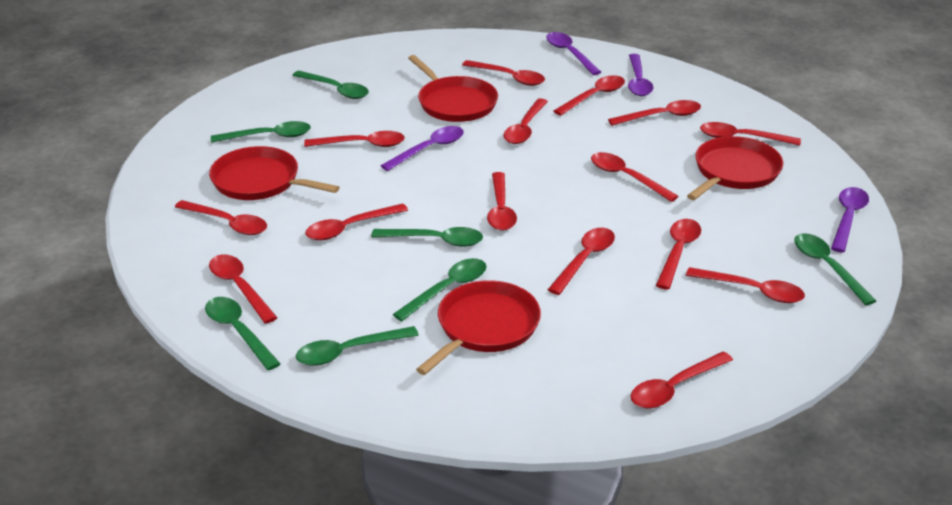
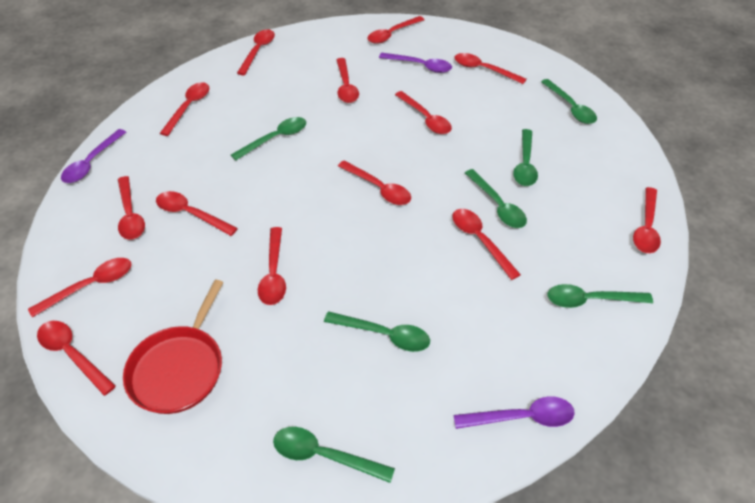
purple spoon: [381,126,464,171] [546,32,601,75] [628,54,653,96] [831,187,869,252] = 4 -> [61,129,126,183] [379,53,452,73] [454,396,575,429] = 3
red pan: [209,146,340,200] [408,55,498,122] [416,280,541,375] [687,136,783,200] = 4 -> [123,280,223,414] = 1
red spoon: [175,200,267,235] [209,255,278,324] [304,131,405,147] [305,203,408,240] [462,60,545,86] [487,172,517,231] [504,98,548,144] [548,228,615,295] [554,75,625,116] [591,152,679,202] [608,100,701,126] [631,351,733,408] [656,219,701,289] [686,267,805,303] [700,122,801,146] = 15 -> [28,258,132,317] [37,321,116,396] [118,176,145,240] [156,191,238,236] [160,82,209,136] [237,29,275,75] [258,227,286,305] [337,58,359,103] [338,160,411,205] [367,16,425,44] [395,91,452,134] [453,209,521,280] [454,53,526,84] [633,187,661,253] = 14

